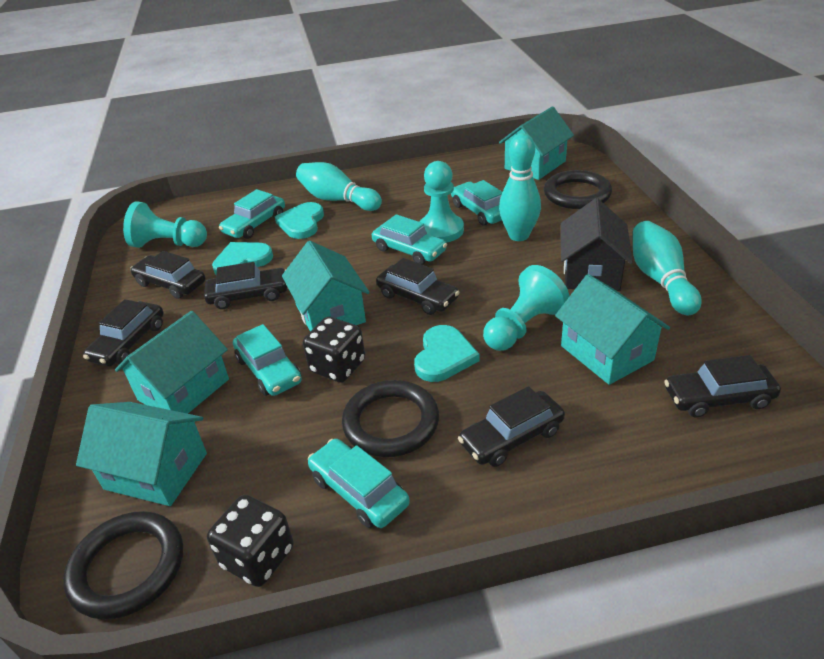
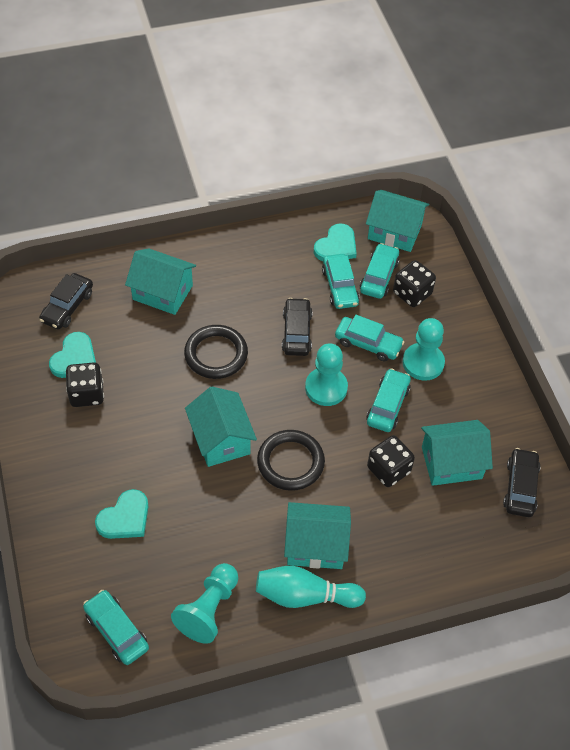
black car: [83,299,164,367] [130,251,206,299] [204,262,287,309] [376,258,460,315] [458,386,565,467] [664,355,781,417] = 6 -> [39,273,93,330] [282,298,313,356] [503,448,541,517] = 3
black dice: [207,495,294,587] [303,317,365,383] = 2 -> [66,362,104,407] [367,435,415,487] [393,260,436,307] = 3
black house: [561,198,633,291] = 1 -> none = 0
black ring: [63,511,183,620] [342,380,439,457] [544,170,612,209] = 3 -> [184,325,248,379] [257,430,325,491] = 2
turquoise bowling pin: [296,162,382,211] [499,133,541,241] [633,221,702,315] = 3 -> [256,566,366,608] = 1

